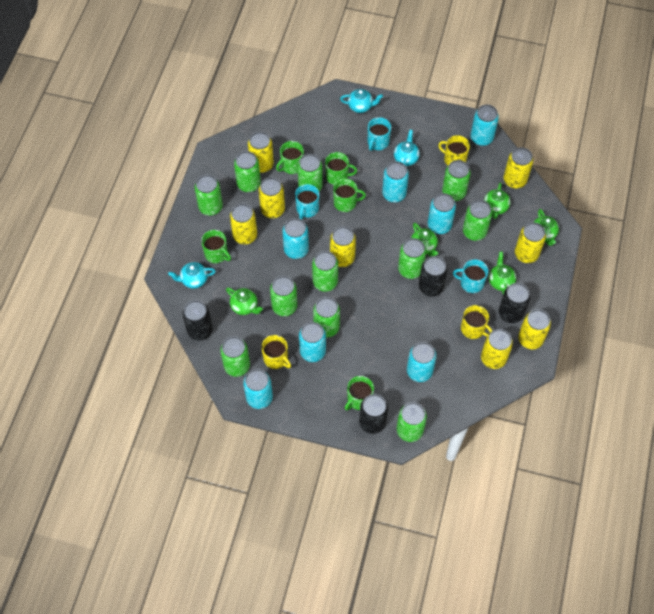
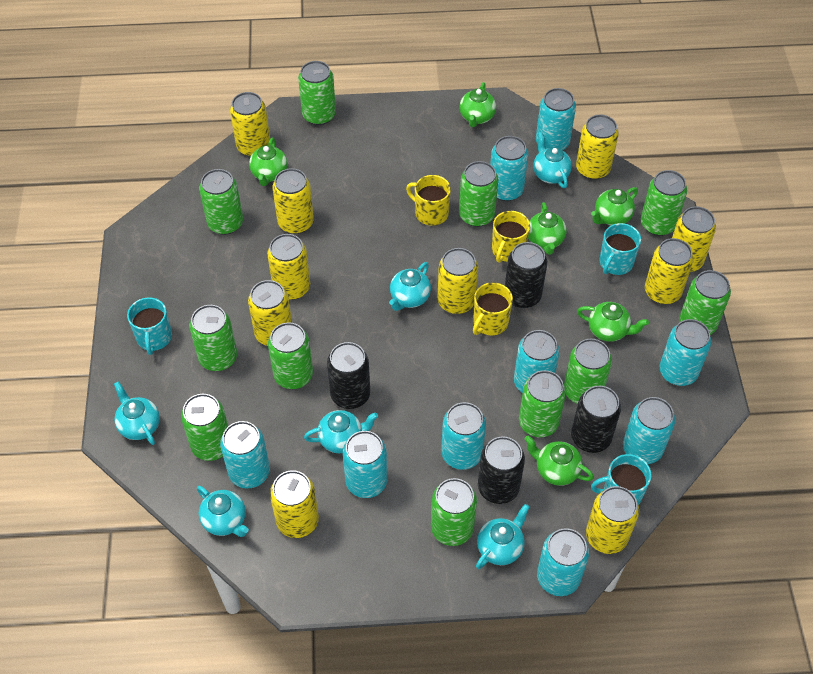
green mug: [201,230,231,263] [276,141,304,174] [325,152,357,185] [333,179,366,212] [345,376,374,410] = 5 -> none = 0
green teapot: [226,288,263,315] [411,223,438,257] [484,183,510,219] [489,252,516,295] [534,209,559,246] = 5 -> [249,137,288,186] [459,82,496,127] [524,436,594,486] [528,202,566,255] [577,302,649,342] [591,187,638,225] = 6
turquoise can: [243,369,273,409] [282,218,309,259] [299,322,326,362] [382,161,409,202] [407,342,437,382] [428,193,456,234] [471,104,499,146] = 7 -> [220,421,270,488] [343,431,387,498] [441,402,486,470] [490,136,528,201] [514,330,560,393] [536,88,576,150] [537,528,589,596] [623,397,675,464] [660,319,711,386] = 9
turquoise teapot: [168,262,216,289] [340,89,383,113] [394,130,420,166] = 3 -> [114,381,160,445] [197,486,249,537] [304,410,378,453] [389,262,431,311] [476,504,530,569] [533,132,572,188] = 6
yellow can: [230,204,257,244] [248,132,274,173] [259,177,285,218] [330,226,356,267] [481,329,513,369] [504,147,533,188] [515,222,546,263] [518,309,551,349] = 8 -> [230,92,270,157] [248,280,292,346] [267,234,310,300] [270,470,319,538] [272,168,314,234] [438,248,478,314] [576,115,619,180] [586,486,639,554] [645,238,693,304] [672,207,716,272] = 10

